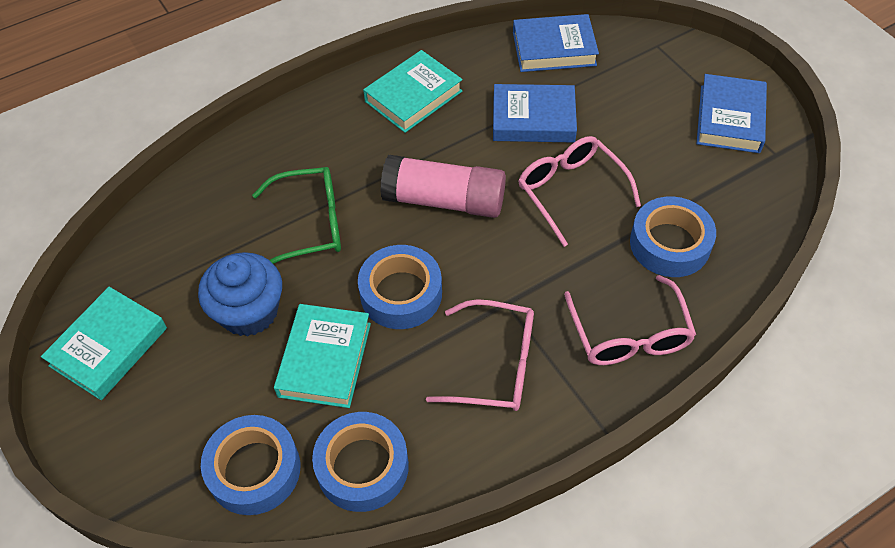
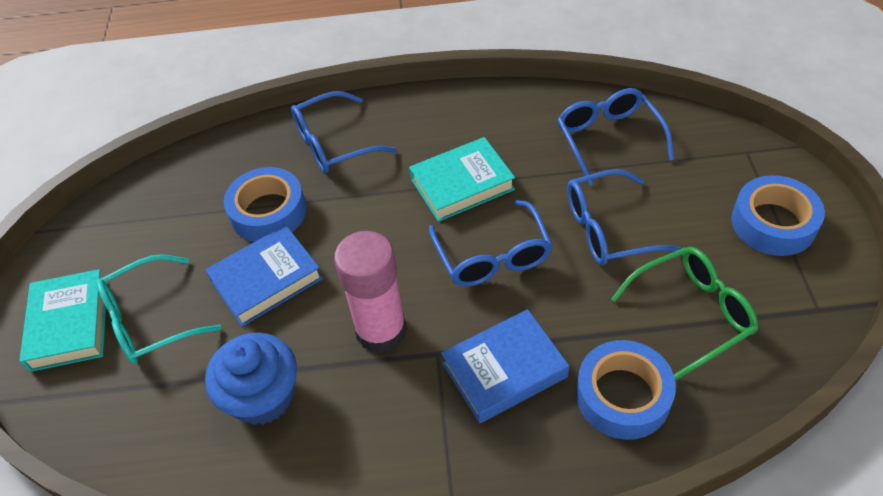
blue book: [493,84,577,143] [513,14,599,72] [697,74,767,153] = 3 -> [205,225,323,327] [441,309,569,423] = 2
blue glasses: none = 0 -> [291,91,397,173] [429,200,553,287] [557,88,674,185] [567,169,682,265] = 4
blue tape: [201,415,300,515] [312,412,409,512] [358,245,442,329] [630,196,716,277] = 4 -> [224,167,306,242] [576,340,676,440] [731,175,825,256] = 3
pink glasses: [426,299,534,411] [518,136,641,247] [564,275,696,365] = 3 -> none = 0
turquoise book: [41,287,167,400] [274,304,371,408] [363,50,462,133] = 3 -> [19,269,107,372] [409,137,515,222] = 2
turquoise glasses: none = 0 -> [96,254,222,364] = 1

